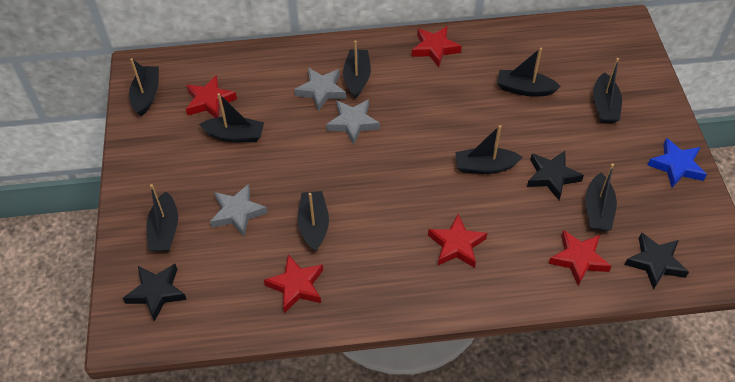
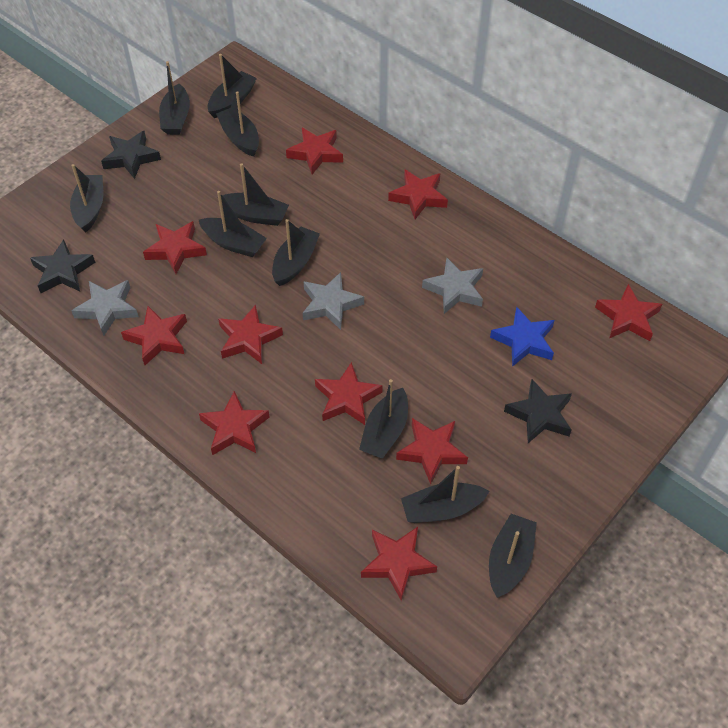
black boat: [129,58,159,116] [146,184,178,252] [199,93,264,142] [298,191,329,252] [343,40,371,99] [455,125,523,174] [497,48,561,97] [585,163,617,231] [593,58,622,123] = 9 -> [70,164,103,233] [159,61,190,135] [199,191,267,257] [208,54,257,118] [216,91,259,156] [222,163,289,226] [272,219,320,286] [359,379,408,458] [401,466,489,523] [489,514,537,598] = 10
red star: [186,75,237,118] [264,254,323,313] [412,26,462,67] [428,214,487,268] [549,230,612,286] = 5 -> [121,306,187,365] [143,221,207,274] [199,391,270,455] [218,305,283,364] [286,128,343,174] [315,362,383,425] [361,527,437,601] [388,170,448,219] [396,418,468,485] [595,284,662,341] = 10

